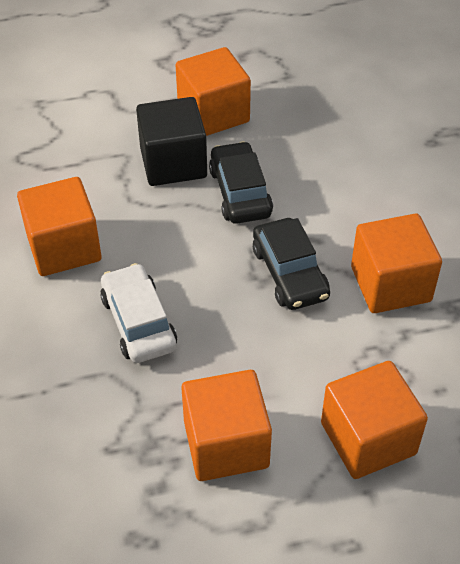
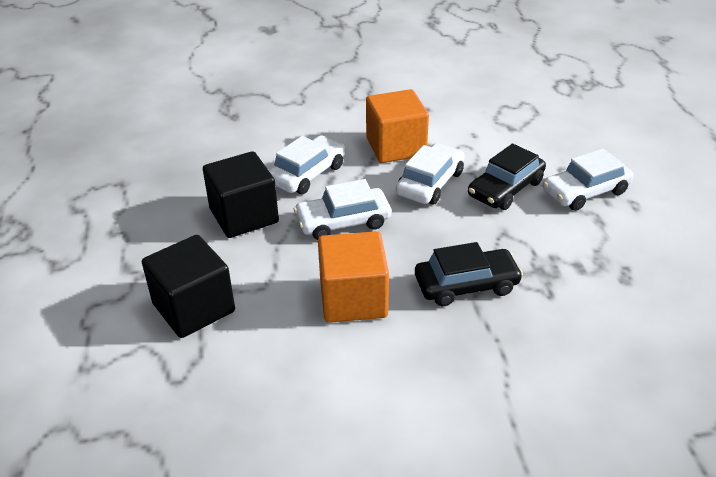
black cube: [136,97,207,186] = 1 -> [142,235,235,338] [203,151,279,238] = 2
orange cube: [17,177,102,276] [176,47,251,136] [181,370,272,481] [321,361,428,479] [351,214,442,313] = 5 -> [318,231,389,323] [366,89,429,163] = 2
white car: [100,263,177,363] = 1 -> [269,135,345,194] [294,179,391,240] [396,143,465,204] [543,148,633,211] = 4

